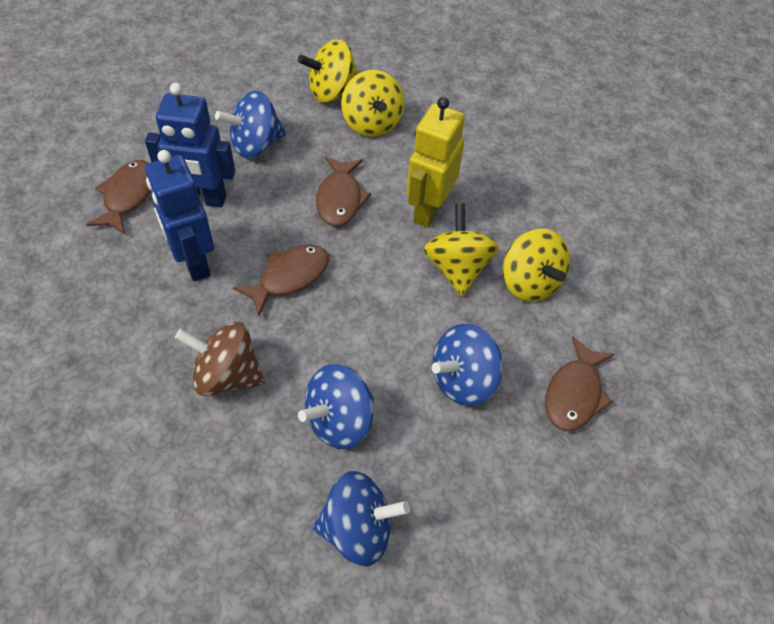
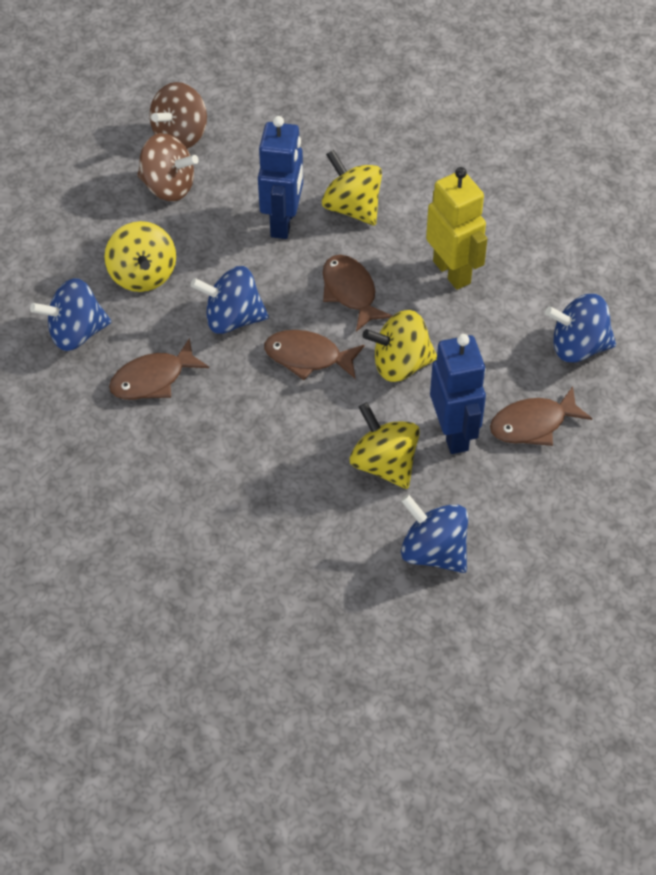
brown spinning top: [175,322,265,396] = 1 -> [137,133,199,201] [150,82,207,149] = 2

